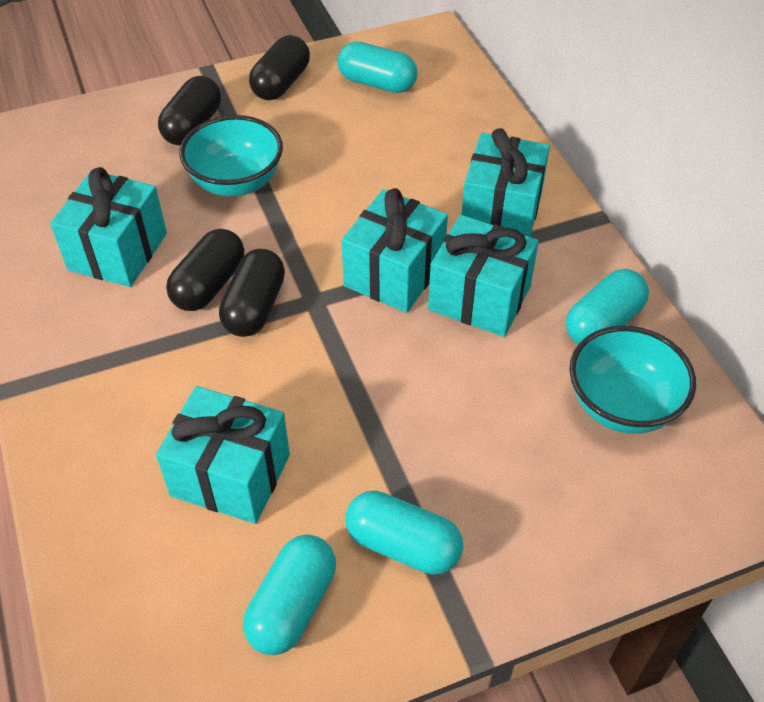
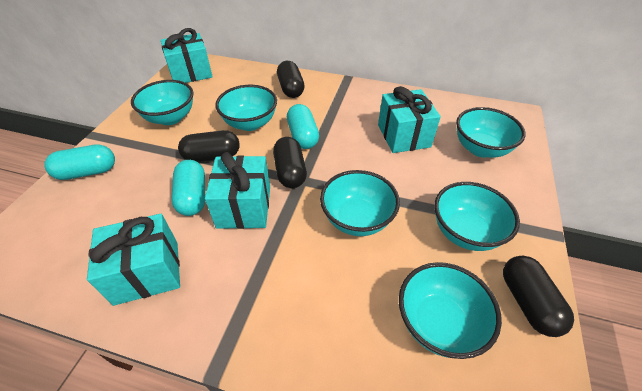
turquoise bowl: [179,115,283,196] [569,326,696,434] = 2 -> [131,80,193,125] [215,85,277,131] [320,170,400,236] [399,262,502,359] [434,182,520,251] [456,107,526,158] = 6
turquoise capsule: [243,534,336,655] [338,42,418,93] [346,491,463,574] [566,269,649,344] = 4 -> [44,144,115,180] [171,160,205,216] [287,104,319,149] = 3
turquoise gift: [50,167,167,287] [156,386,290,524] [342,188,448,313] [428,215,539,337] [462,128,550,237] = 5 -> [87,214,180,306] [161,28,213,83] [205,152,270,229] [378,86,441,153] = 4

